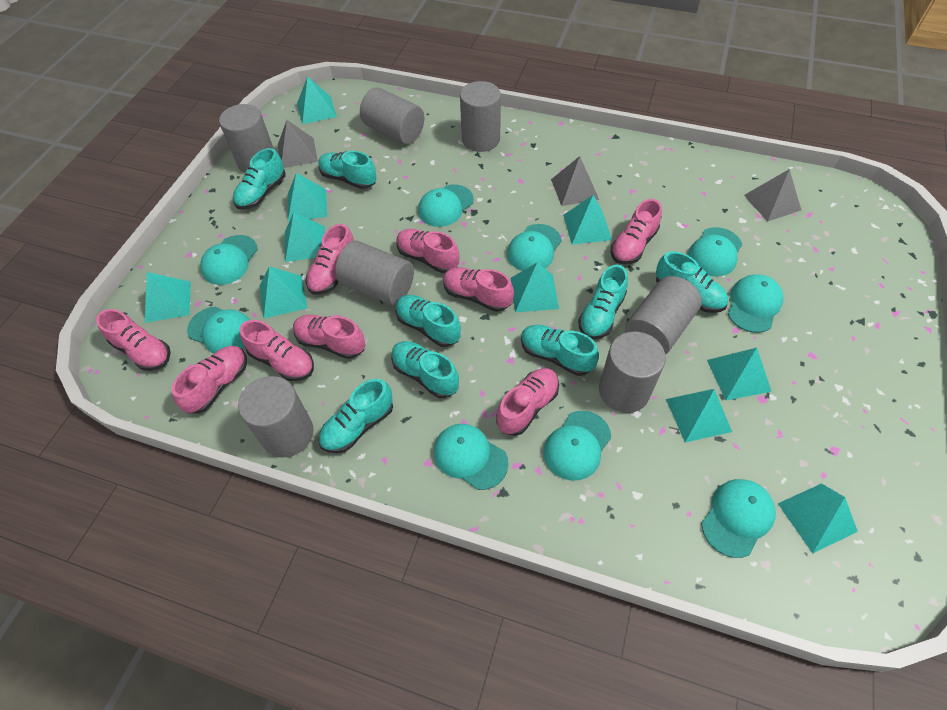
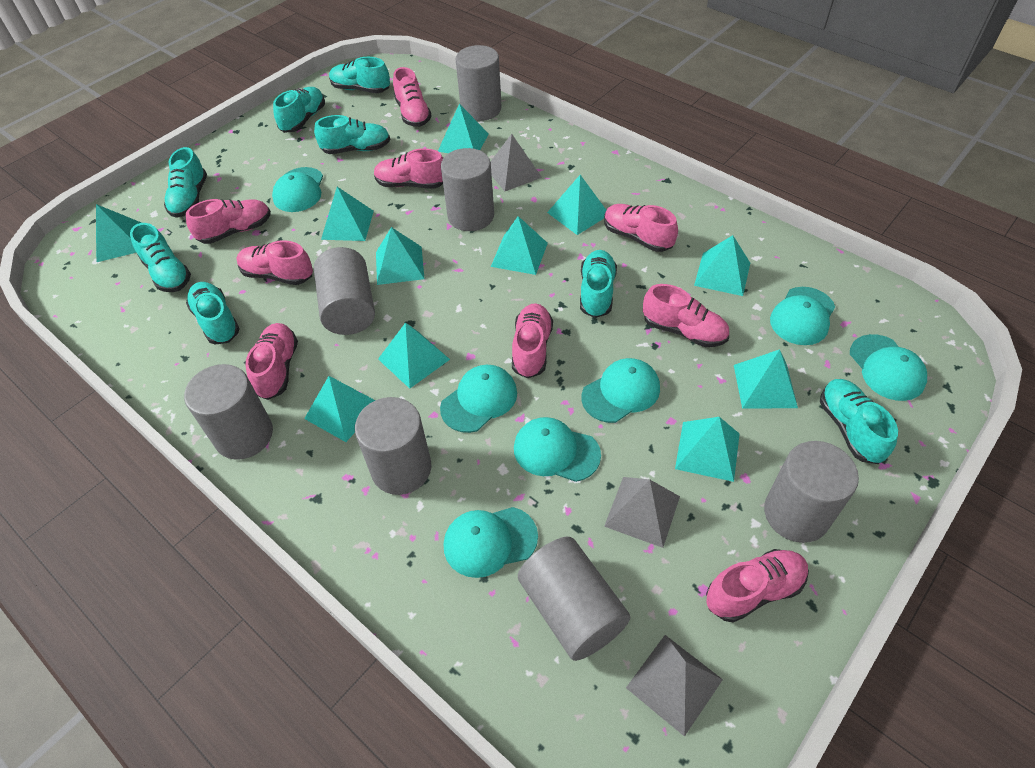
turquoise cap: [187,306,250,353] [200,235,258,285] [418,184,474,227] [434,424,508,490] [507,224,562,271] [543,411,611,481] [688,227,742,277] [701,479,776,558] [728,274,783,333] = 9 -> [272,167,323,212] [440,365,517,433] [444,507,538,578] [514,417,601,482] [581,358,660,423] [770,287,835,345] [850,334,927,401] = 7
turquoise pyramid: [145,272,191,323] [259,266,307,318] [285,212,325,262] [288,173,327,222] [297,76,337,124] [510,262,559,312] [563,195,612,245] [666,389,732,442] [707,348,772,400] [778,483,858,553] = 10 -> [96,204,141,262] [304,376,375,442] [321,187,374,241] [376,227,424,285] [378,322,450,389] [438,104,489,153] [491,216,548,275] [547,175,606,235] [675,417,740,482] [694,235,750,296] [734,349,798,409] = 11

